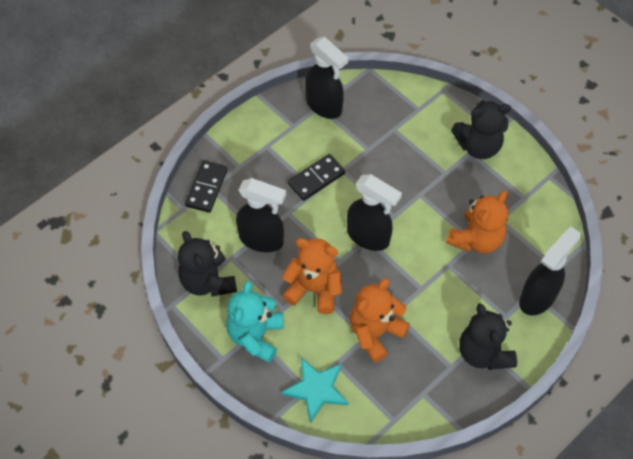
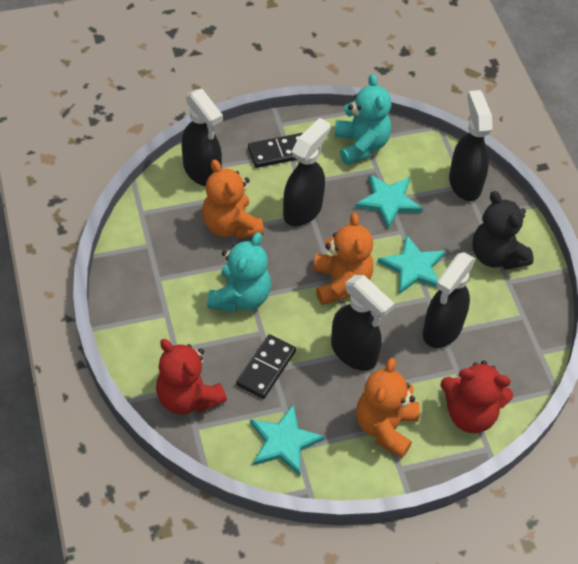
black spray bottle: [236,178,286,252] [305,37,348,119] [347,174,402,251] [519,226,581,315] = 4 -> [182,89,223,186] [283,118,331,226] [331,275,395,371] [423,252,476,348] [449,90,493,201] = 5
black teddy bear: [178,231,237,297] [451,100,511,159] [459,303,517,370] = 3 -> [473,191,534,270] = 1
red teddy bear: none = 0 -> [156,339,227,415] [440,361,513,433] = 2
turquoise star: [281,358,349,423] = 1 -> [250,404,325,476] [355,174,423,229] [377,235,446,294] = 3
turquoise teddy bear: [226,281,283,363] = 1 -> [207,232,271,313] [335,74,391,165] = 2

